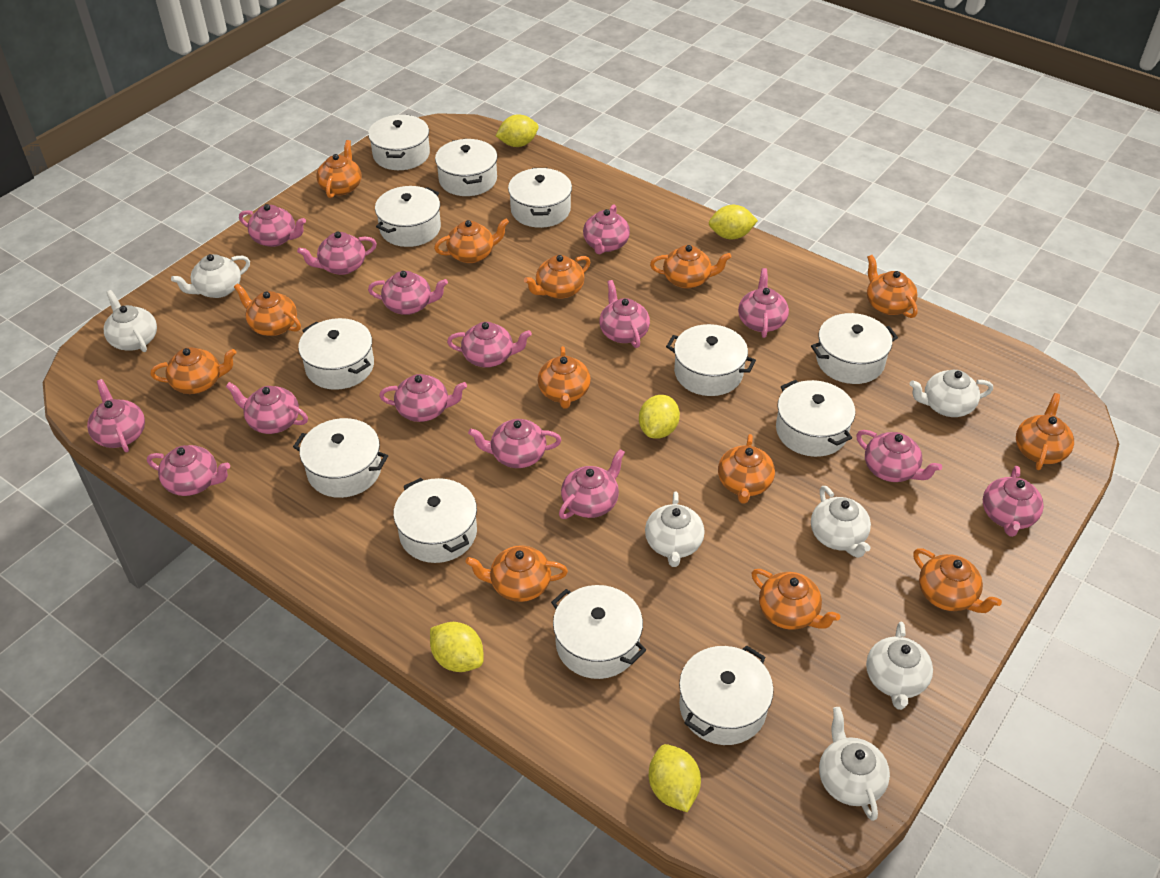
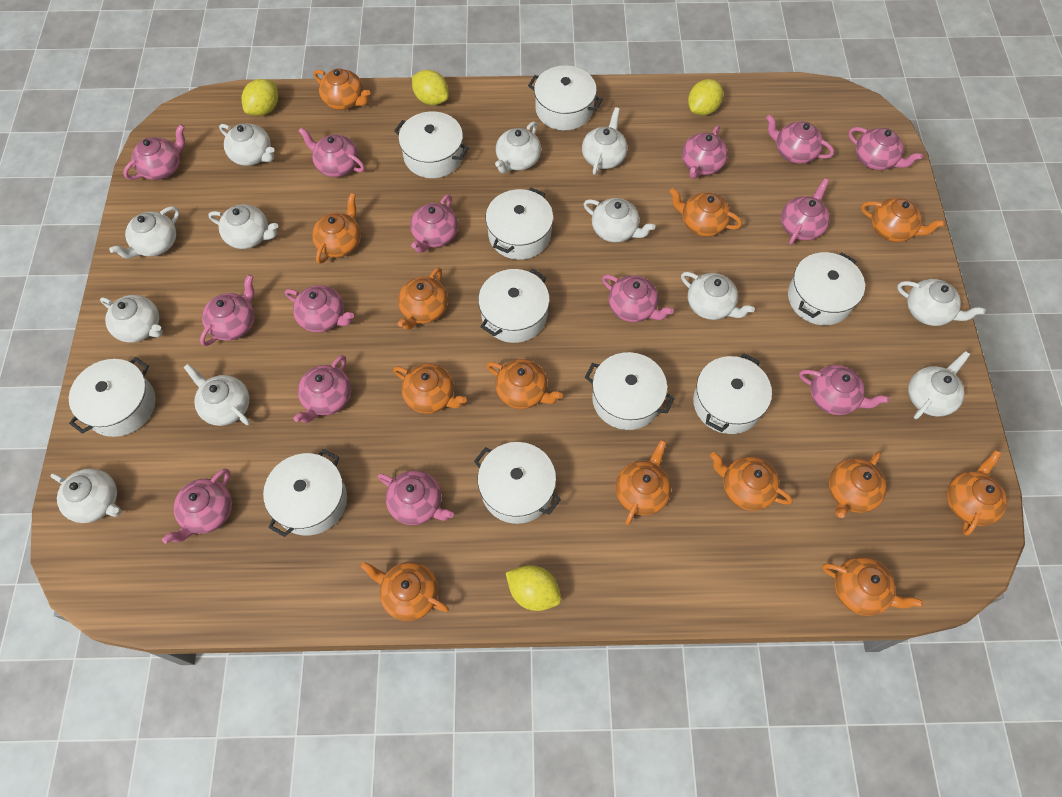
pink teapot: [87,379,145,452] [147,445,230,496] [225,382,308,434] [239,204,306,247] [297,232,377,275] [368,271,448,315] [379,374,467,422] [447,322,532,368] [468,419,561,468] [559,449,625,519] [583,204,630,254] [599,280,650,348] [738,268,789,338] [856,430,942,482] [983,466,1044,537] = 15 -> [123,124,185,180] [162,468,232,544] [200,275,254,346] [285,285,354,333] [293,355,351,423] [299,127,365,177] [378,470,454,525] [410,194,458,253] [602,275,674,322] [682,125,728,179] [766,115,834,164] [781,178,830,245] [799,365,889,415] [849,127,923,170] = 14
white pot: [293,418,388,498] [298,318,374,390] [368,115,430,170] [375,186,441,247] [393,478,477,563] [435,139,497,196] [508,168,572,228] [551,585,646,679] [666,324,756,396] [679,645,774,745] [776,380,855,457] [811,313,898,384] = 12 -> [69,357,156,437] [263,449,347,537] [394,111,469,178] [474,442,561,524] [478,269,550,343] [486,188,553,260] [528,66,603,130] [585,352,674,430] [693,353,772,434] [788,252,865,325] = 10
white teapot: [104,290,157,352] [171,254,250,298] [645,492,705,567] [811,486,871,558] [819,707,890,821] [866,621,933,710] [910,370,993,417] = 7 -> [51,468,121,523] [100,295,163,343] [109,206,179,258] [183,364,250,426] [208,204,278,249] [219,123,275,166] [495,121,541,173] [582,107,627,175] [584,198,655,242] [681,272,755,320] [897,279,985,326] [908,351,970,419] = 12
yellow lemon: [430,622,484,672] [496,114,538,147] [639,395,680,439] [649,744,701,812] [709,205,758,239] = 5 -> [242,79,278,116] [412,70,449,105] [506,565,561,611] [688,79,723,116] = 4

